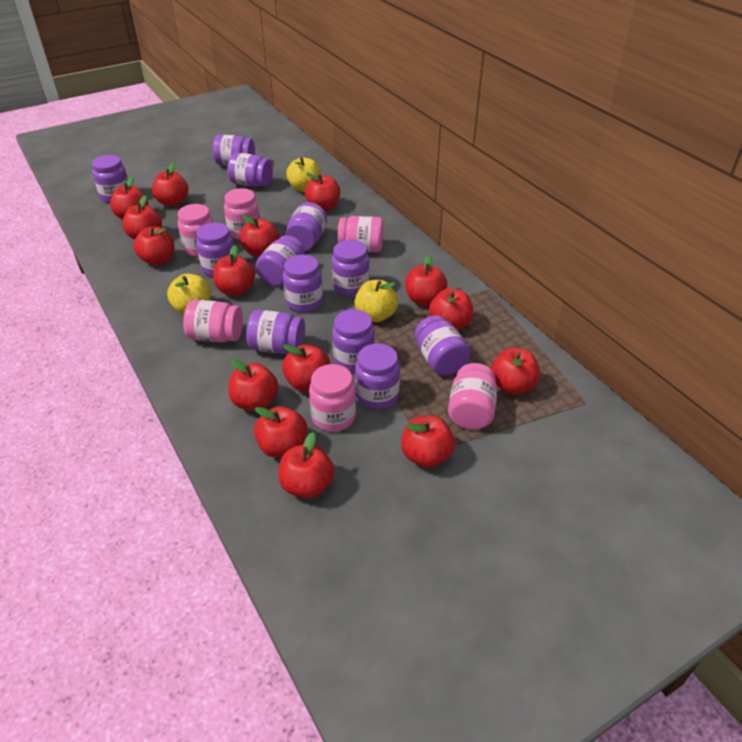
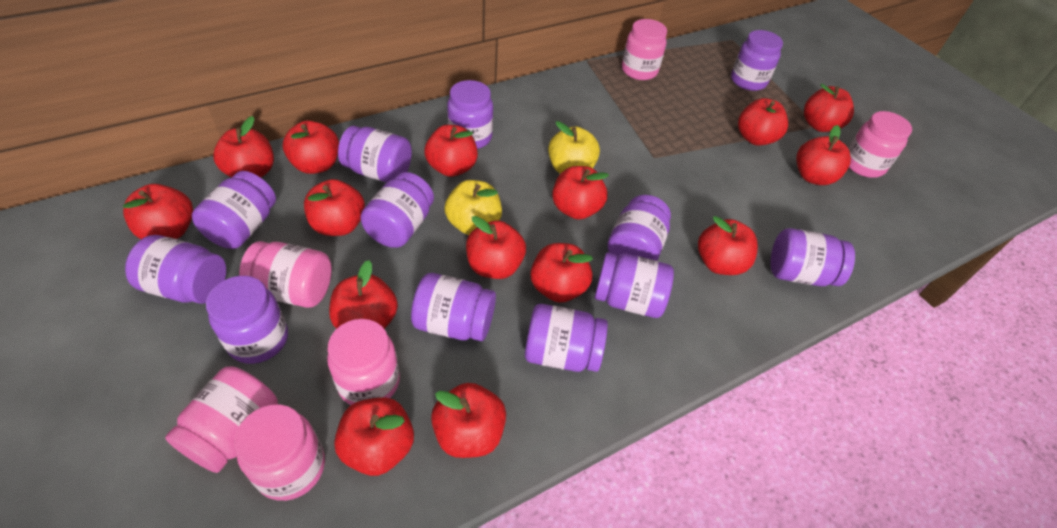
yellow apple: [167,274,211,315] [286,157,321,192] [355,280,398,322] = 3 -> [444,180,502,235] [548,121,600,174] = 2

